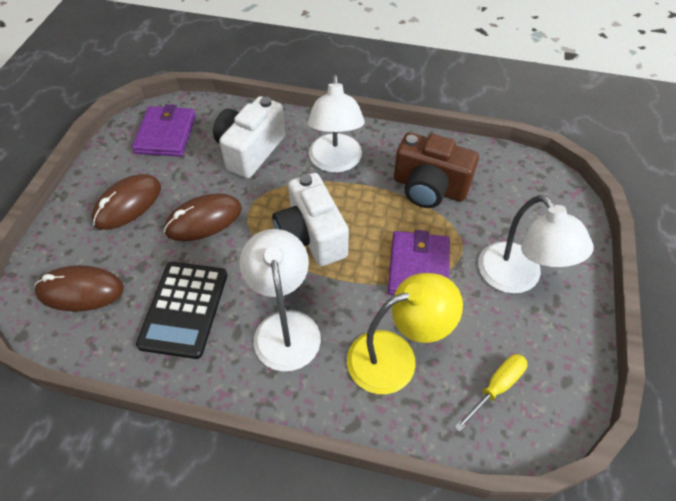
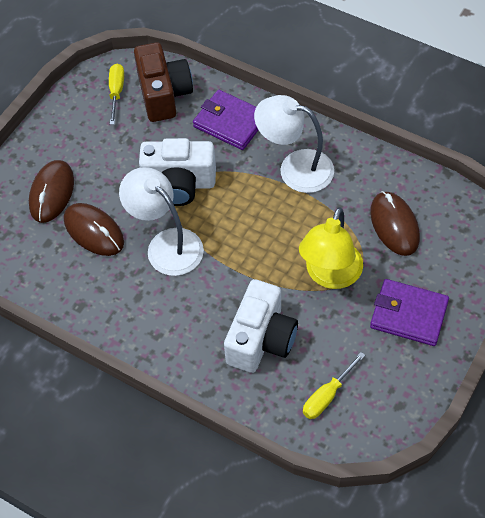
black calculator: [136,262,227,359] = 1 -> none = 0
white lamp: [240,229,321,371] [307,74,365,173] [478,195,594,294] = 3 -> [119,167,204,276] [254,95,334,193] = 2
yellow screwdriver: [454,354,527,432] = 1 -> [109,64,124,125] [303,352,365,419] = 2

